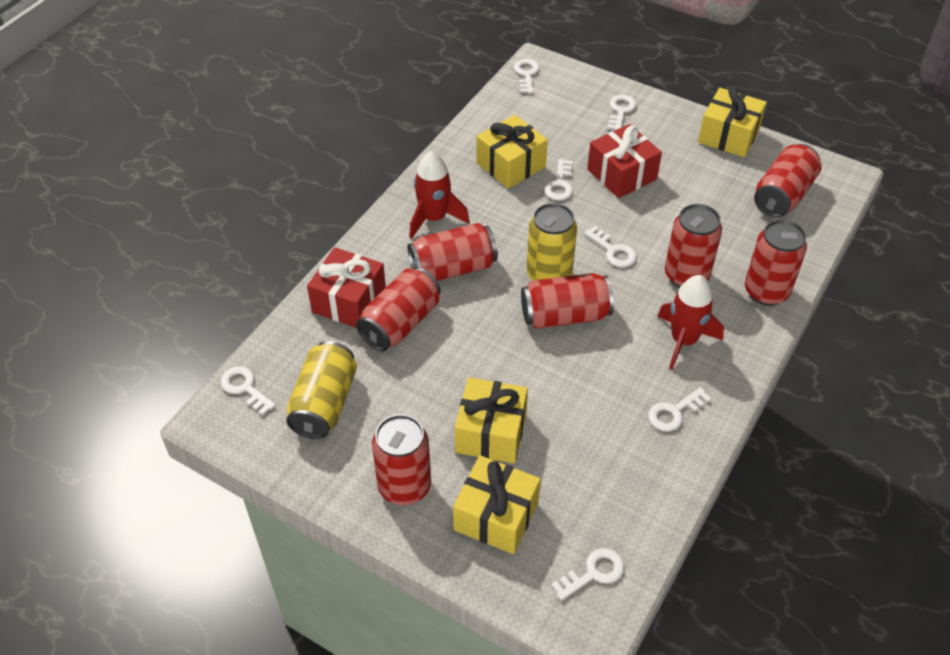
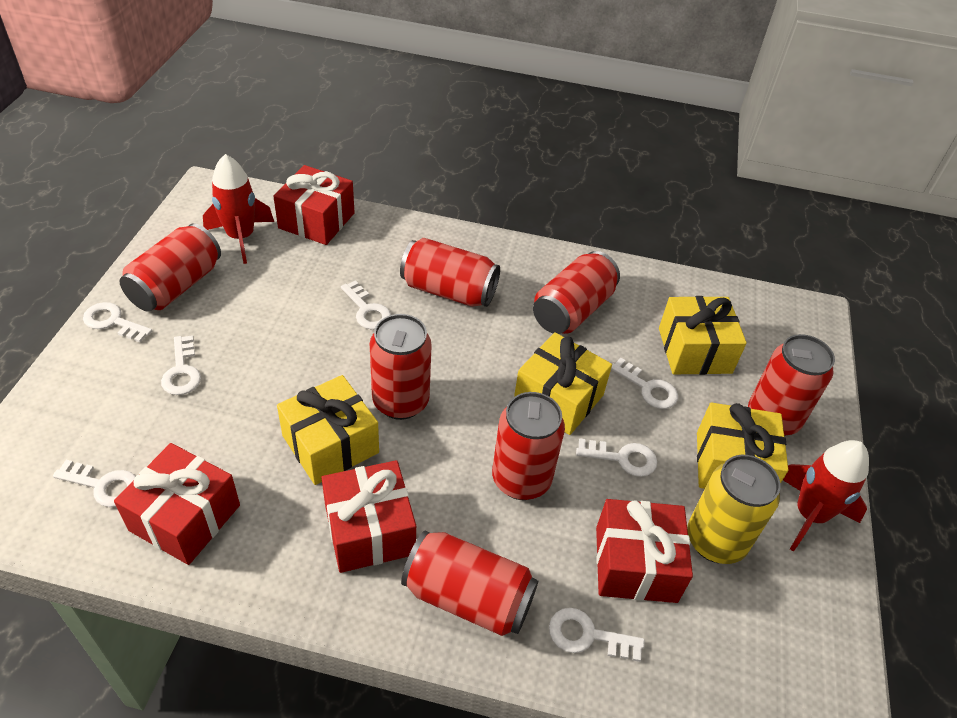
red gift: [307,247,386,328] [587,124,662,198] = 2 -> [114,443,240,565] [273,165,355,245] [321,460,416,573] [596,499,693,603] = 4
yellow can: [286,341,357,439] [526,203,577,280] = 2 -> [687,455,781,564] = 1

